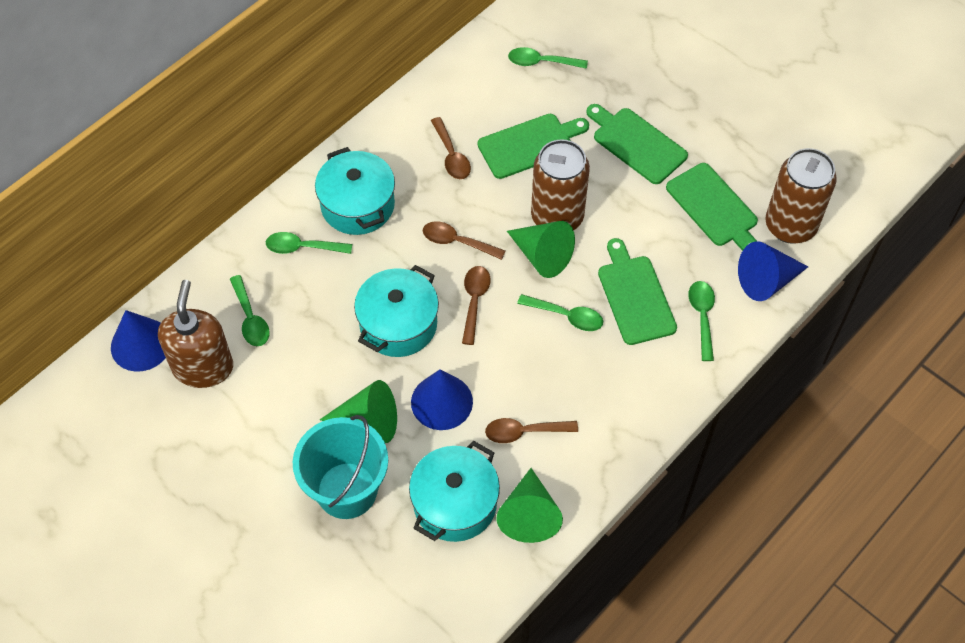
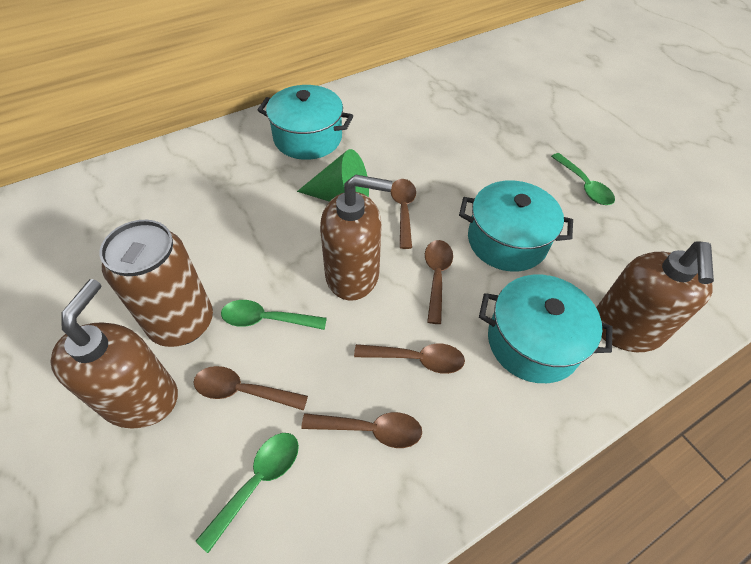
blue cone: [111,310,166,372] [411,369,473,430] [738,241,808,301] = 3 -> none = 0
brown can: [531,139,590,230] [765,148,837,244] = 2 -> [100,220,213,347] = 1
brown soap dispenser: [158,280,233,388] = 1 -> [51,279,178,428] [320,175,392,301] [596,241,714,352] = 3
brown spoon: [423,221,505,260] [431,117,471,179] [462,266,490,345] [485,418,578,443] = 4 -> [193,366,308,411] [301,412,422,448] [354,344,465,374] [391,179,416,249] [425,240,453,324] = 5
green cone: [320,380,397,443] [497,468,563,543] [507,221,575,278] = 3 -> [297,149,369,202] = 1
green cutting board: [478,114,589,179] [586,104,688,184] [598,238,677,345] [666,163,758,251] = 4 -> none = 0
green spoon: [230,275,270,346] [266,232,352,254] [508,47,588,69] [517,294,603,331] [688,281,715,361] = 5 -> [196,433,299,553] [221,300,327,330] [551,153,615,205] = 3
turquoise bucket: [293,415,388,519] = 1 -> none = 0

